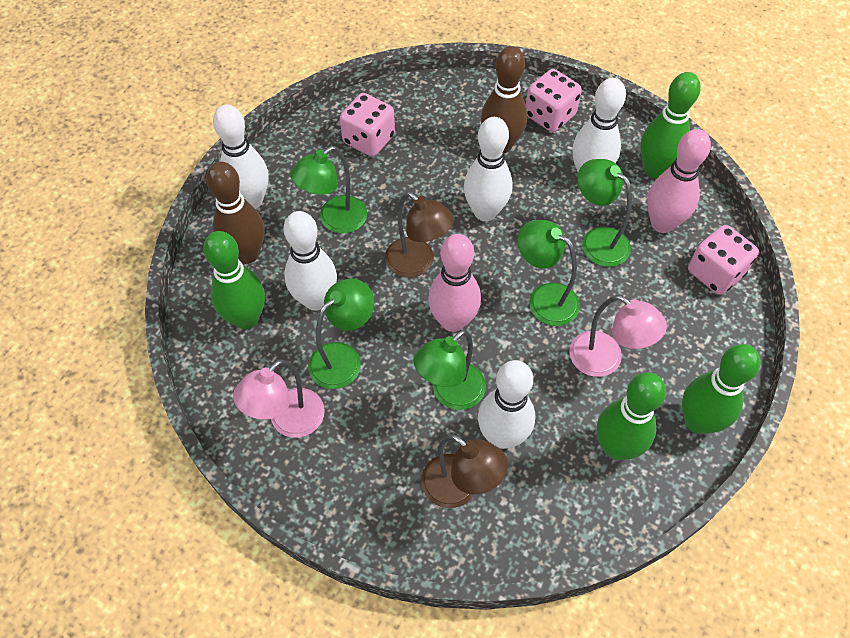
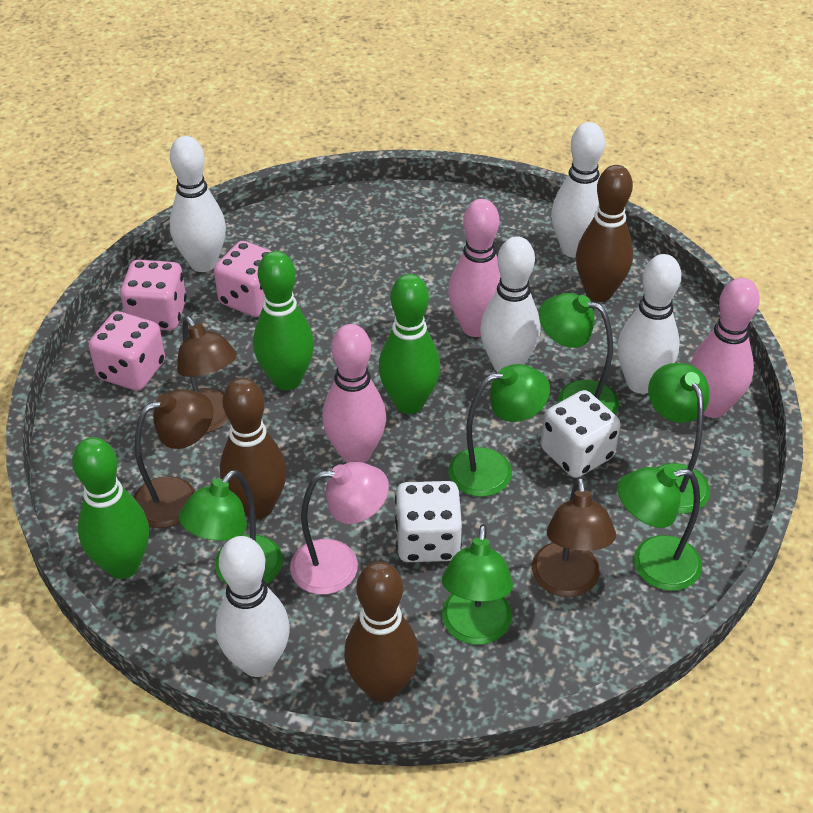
brown bowling pin: [206,161,265,264] [481,46,527,154] = 2 -> [220,378,287,519] [344,561,419,702] [576,165,633,302] = 3
brown lamp: [385,192,454,278] [421,434,508,508] = 2 -> [133,389,213,528] [177,316,237,433] [532,477,616,597] = 3
green bowling pin: [203,231,265,329] [597,372,666,460] [640,72,701,179] [682,344,761,434] = 4 -> [72,437,149,579] [253,251,314,390] [379,274,440,414] = 3
green lamp: [290,146,367,234] [308,279,374,389] [414,330,486,410] [517,220,580,326] [577,159,632,267] = 5 -> [178,470,282,584] [442,524,513,645] [448,364,550,497] [539,293,619,414] [617,467,702,591] [648,363,710,514] = 6
pink bowling pin: [428,234,481,332] [647,129,711,233] = 2 -> [322,324,386,463] [448,199,501,337] [690,278,760,418] = 3
pink lamp: [233,359,325,438] [569,295,667,377] = 2 -> [290,462,389,594] = 1
white dice: none = 0 -> [395,481,462,562] [541,390,621,478] = 2

